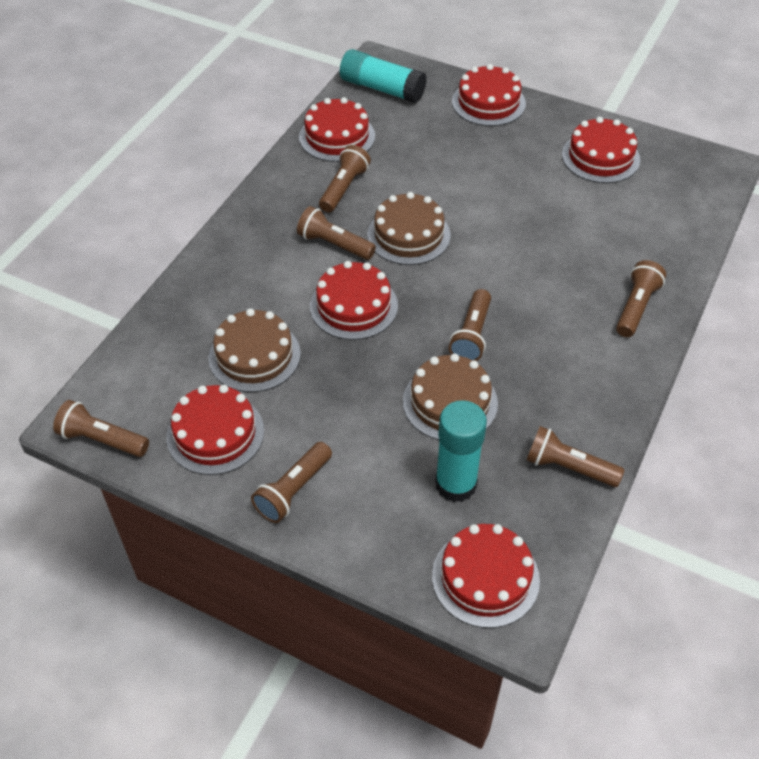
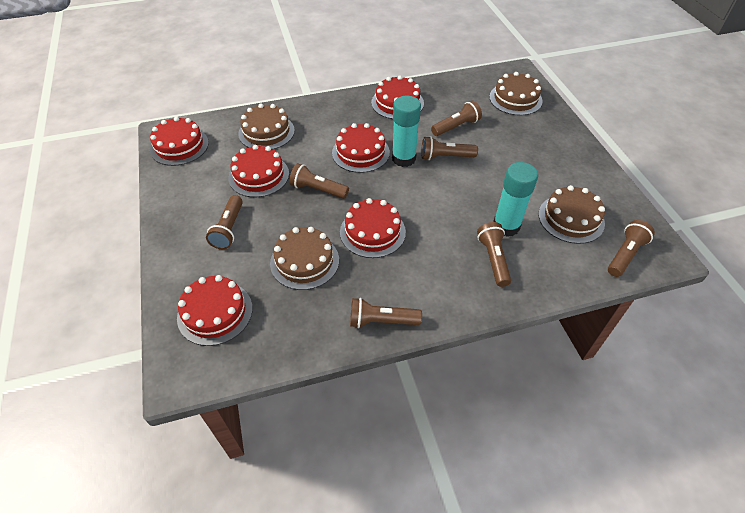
brown cake: [208,309,301,392] [367,192,451,265] [403,354,498,440] = 3 -> [238,103,295,149] [270,227,339,290] [489,72,543,115] [538,185,605,244] = 4

